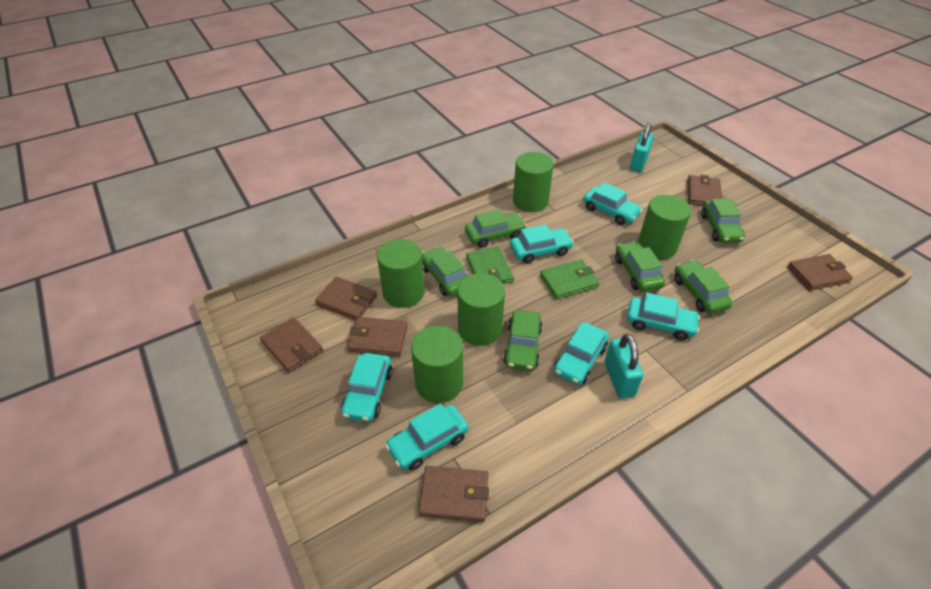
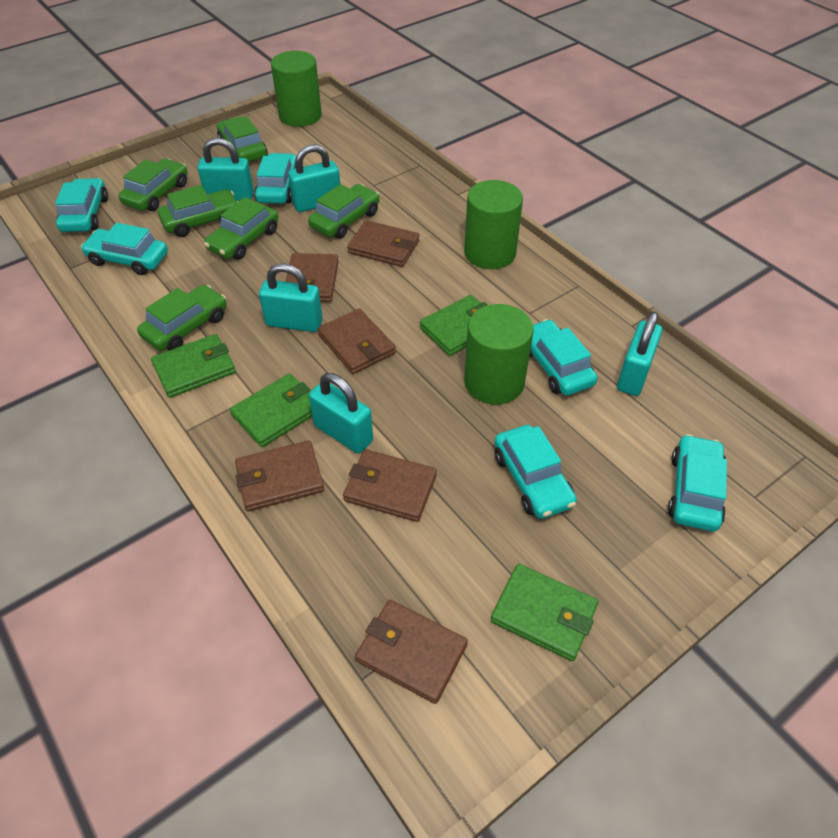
green cylinder: [377,239,425,308] [411,326,463,403] [457,273,505,346] [513,152,554,212] [638,195,691,259] = 5 -> [271,51,322,127] [464,180,523,269] [464,304,534,405] = 3
green wallet: [466,246,514,284] [540,259,599,300] = 2 -> [151,334,236,398] [230,374,312,447] [420,295,487,356] [491,564,599,661] = 4
turquoise padlock: [605,334,643,398] [630,123,654,172] = 2 -> [198,138,254,201] [259,263,323,332] [288,145,340,212] [309,373,373,454] [617,312,662,396] = 5

